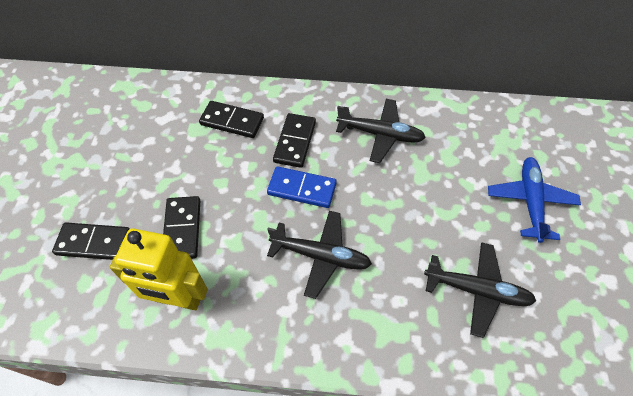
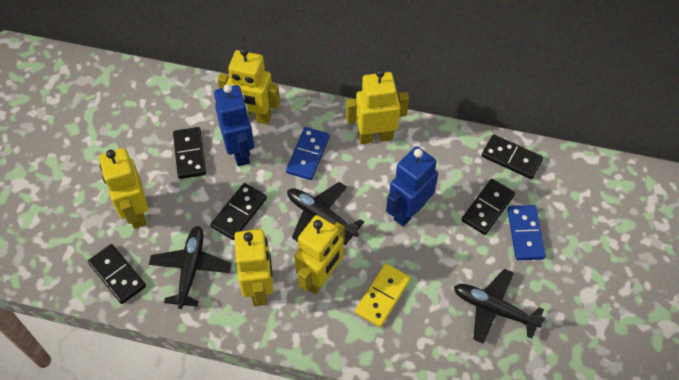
black domino: [52,222,130,260] [163,196,200,259] [199,101,264,138] [273,113,316,168] = 4 -> [88,244,146,304] [173,127,206,179] [211,183,267,240] [462,179,515,235] [482,135,543,179] = 5
blue domino: [267,166,337,208] = 1 -> [286,127,330,180] [507,205,546,260] = 2
blue plane: [488,157,581,243] = 1 -> none = 0
blue robot: none = 0 -> [214,84,254,166] [386,146,438,227] = 2
yellow domino: none = 0 -> [355,264,410,327] = 1
yellow robot: [110,228,208,310] = 1 -> [99,148,148,229] [217,47,280,125] [235,228,273,306] [294,215,345,294] [346,69,409,144] = 5

